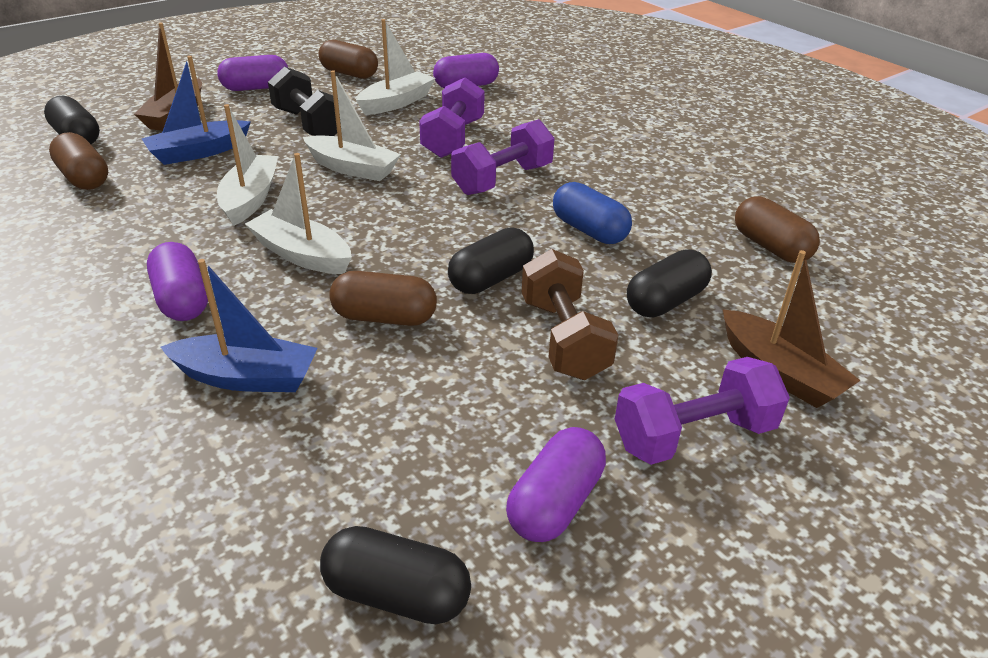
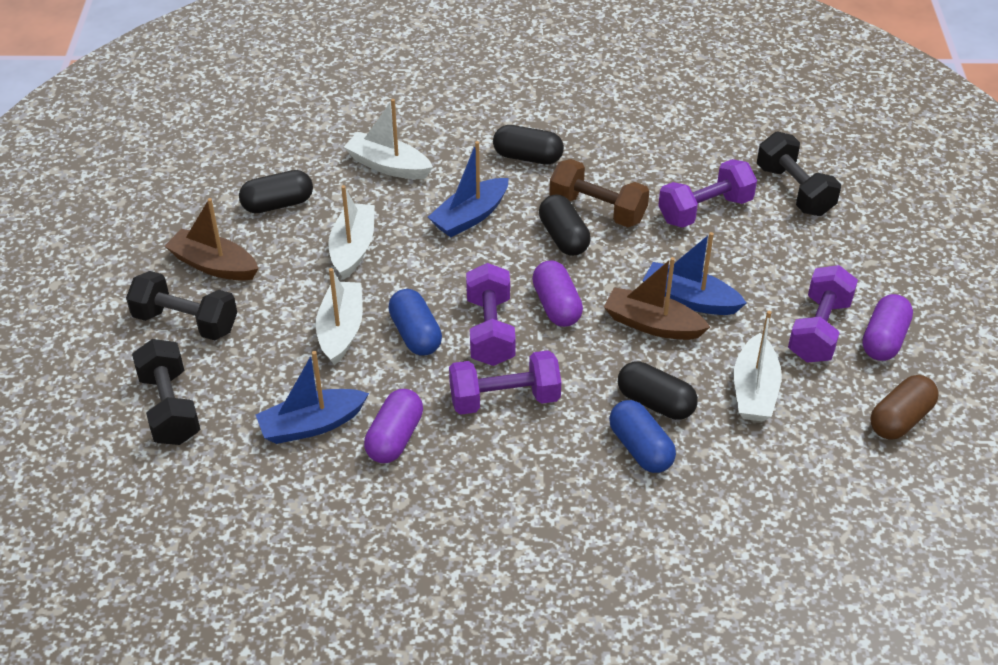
black dumbbell: [268,66,340,136] = 1 -> [126,271,237,340] [132,339,201,445] [757,132,841,216] = 3
blue boat: [142,56,251,165] [161,259,318,392] = 2 -> [256,351,369,444] [428,141,509,237] [642,232,746,315] = 3
blue capsule: [553,182,632,244] = 1 -> [388,289,442,356] [609,400,676,473] = 2
brown capsule: [49,132,108,190] [318,40,378,79] [329,271,437,326] [735,196,820,263] = 4 -> [870,375,939,440] = 1
purple capsule: [147,242,208,321] [217,55,288,91] [433,53,499,88] [506,427,606,542] = 4 -> [364,389,423,463] [532,260,583,327] [862,294,913,361] = 3
purple dumbbell: [419,77,485,158] [451,119,555,195] [615,357,790,465] = 3 -> [449,350,561,415] [466,263,516,366] [658,159,757,228] [788,265,858,363] = 4

